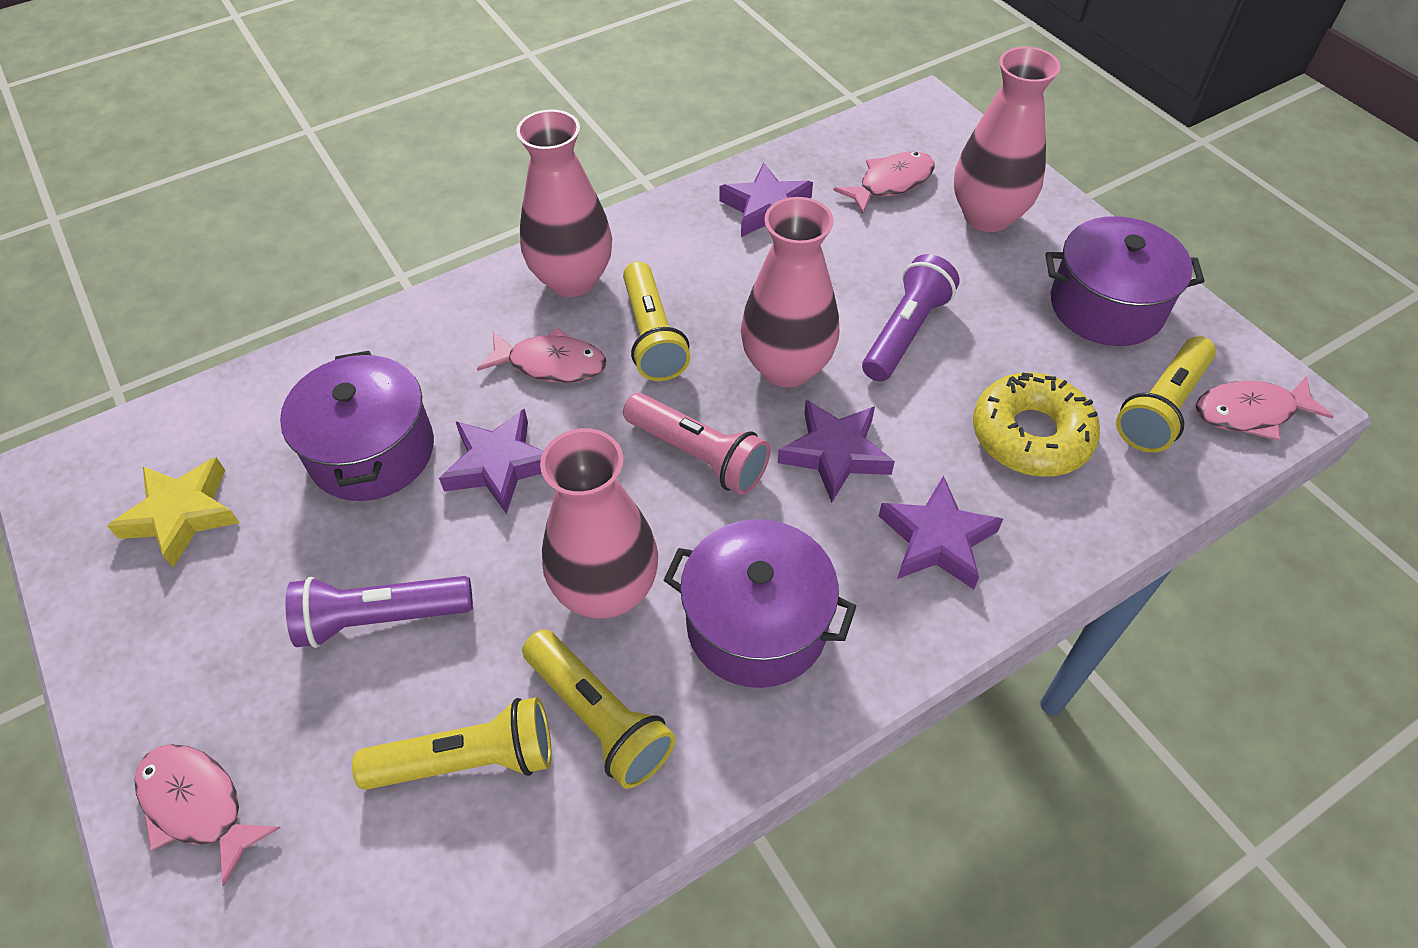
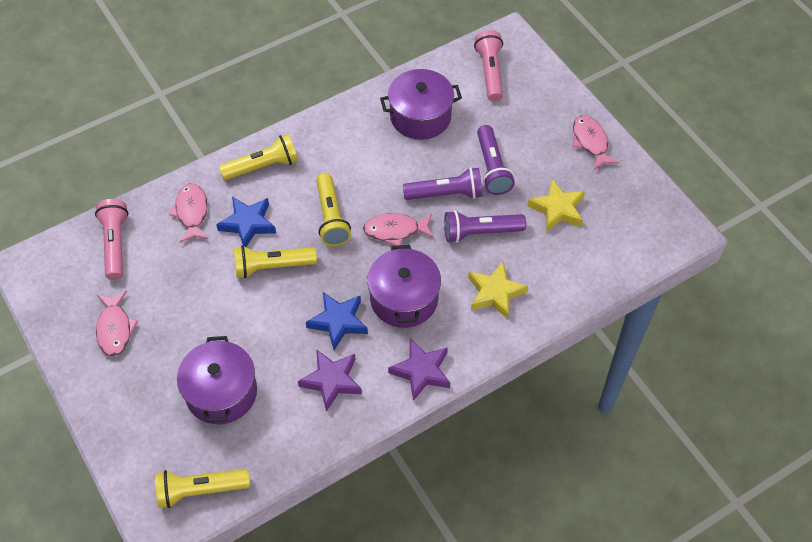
blue star: none = 0 -> [216,197,276,247] [306,292,368,350] = 2
pink flashlight: [623,393,771,495] = 1 -> [95,199,129,280] [474,30,503,101] = 2
pink vase: [516,110,612,297] [540,428,658,619] [741,197,839,388] [954,47,1061,232] = 4 -> none = 0
purple flashlight: [285,576,473,648] [862,254,960,381] = 2 -> [403,167,483,200] [444,210,526,243] [477,125,515,195] = 3
purple star: [439,408,543,514] [720,163,813,237] [778,400,895,503] [879,476,1003,589] = 4 -> [298,349,362,412] [388,339,450,401] = 2
yellow donut: [973,372,1100,477] = 1 -> none = 0
yellow star: [107,457,240,568] = 1 -> [468,261,528,319] [528,179,585,232] = 2

